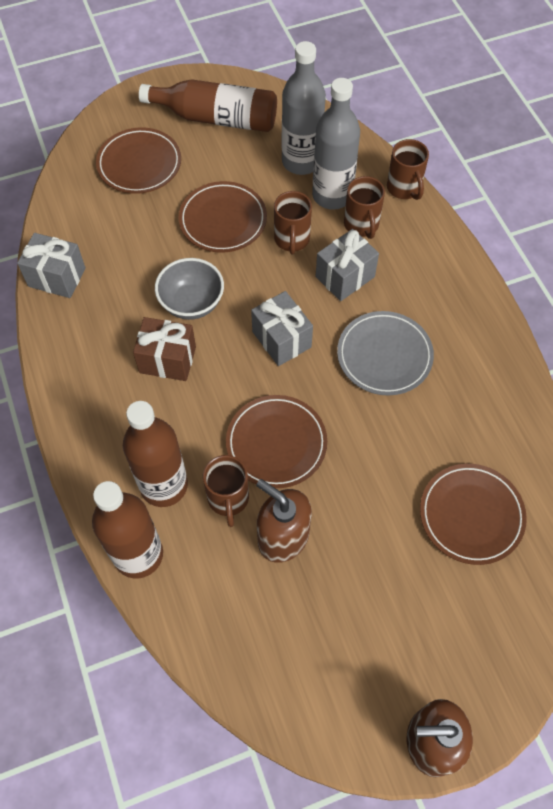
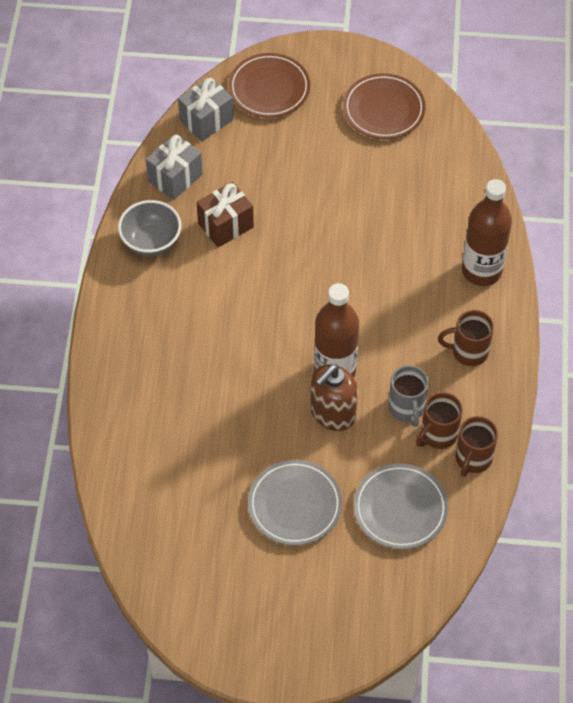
brown bottle: [92,481,163,578] [123,401,188,507] [139,79,277,132] = 3 -> [314,283,359,377] [462,179,512,286] = 2
brown mug: [203,455,249,527] [274,191,312,255] [344,176,385,239] [387,139,429,200] = 4 -> [416,392,463,449] [438,310,494,366] [456,416,498,477] = 3
brown plate: [96,127,181,194] [178,181,267,253] [226,395,327,488] [420,464,527,565] = 4 -> [229,53,310,118] [343,73,426,139] = 2
brown soap dispenser: [256,479,312,563] [407,699,473,777] = 2 -> [310,364,358,431] = 1
grey bottle: [282,41,326,175] [312,78,360,210] = 2 -> none = 0
grey gift: [17,233,86,298] [251,291,313,366] [316,229,379,301] = 3 -> [146,134,203,200] [178,77,234,141] = 2
grey mug: none = 0 -> [388,365,429,427] = 1
grey plate: [337,311,434,395] = 1 -> [248,460,342,545] [354,464,448,549] = 2

